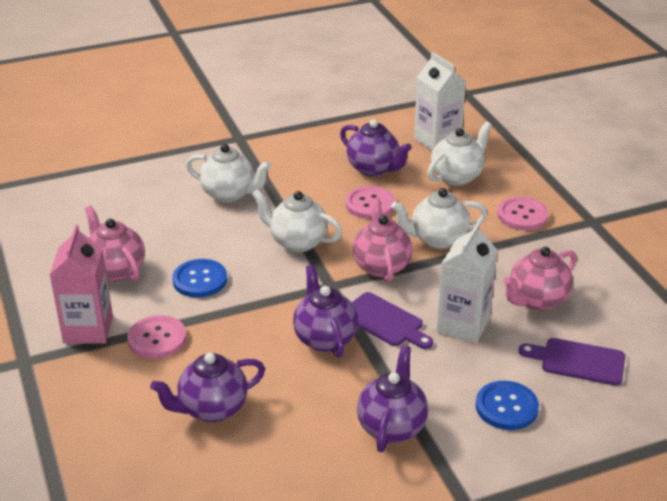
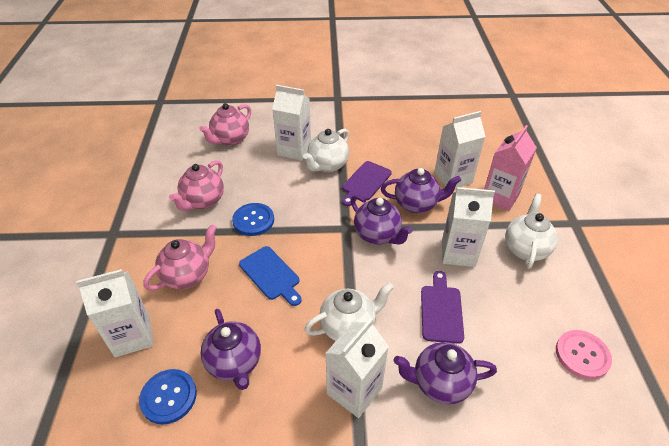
blue cutting board: none = 0 -> [239,246,301,306] = 1
pink button: [127,315,186,359] [345,186,395,219] [497,197,549,230] = 3 -> [556,330,612,379] = 1
white carton: [414,52,466,151] [436,222,498,344] = 2 -> [76,269,153,357] [272,85,311,161] [325,318,389,418] [434,111,486,188] [442,187,495,267] = 5
white teapot: [186,144,271,202] [252,189,343,252] [391,188,487,249] [427,121,492,186] = 4 -> [303,129,349,172] [305,282,394,341] [505,194,558,269] = 3

